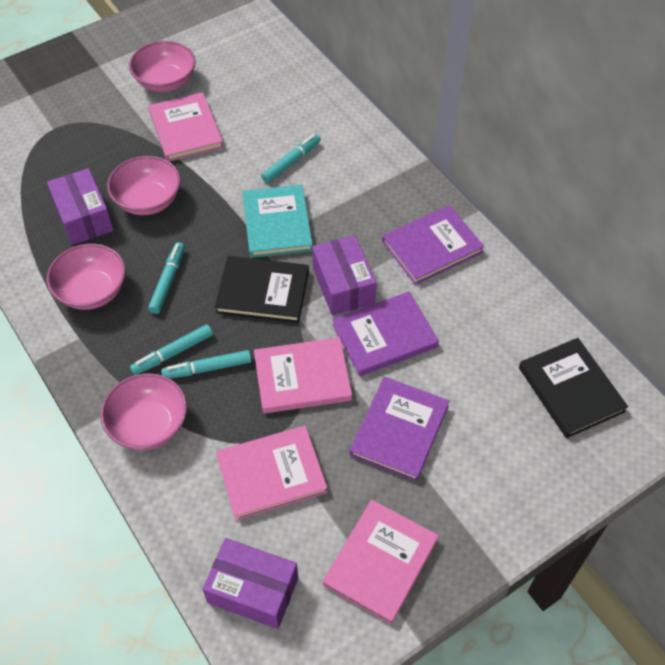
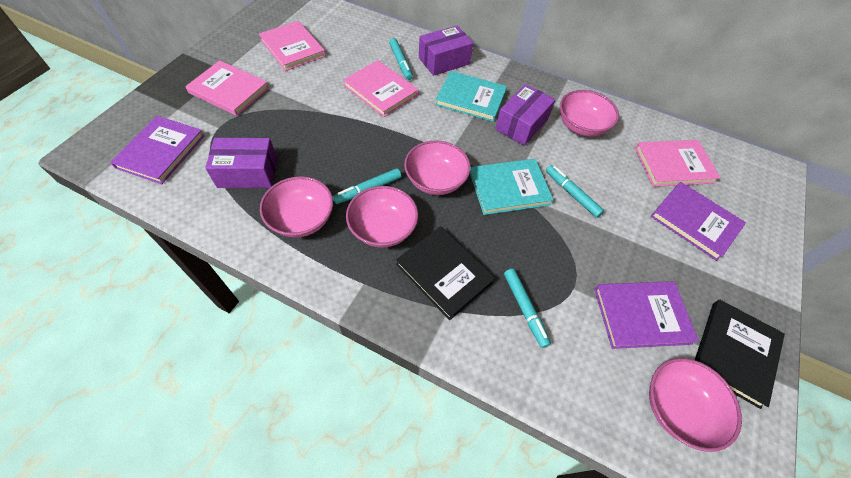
pink bowl: [47,244,126,310] [101,373,187,450] [107,156,181,215] [129,41,196,92] = 4 -> [260,176,333,238] [346,186,418,248] [404,140,471,195] [560,90,619,137] [649,358,742,452] = 5
turquoise book: [242,185,313,258] = 1 -> [435,71,507,122] [470,159,554,215] = 2

